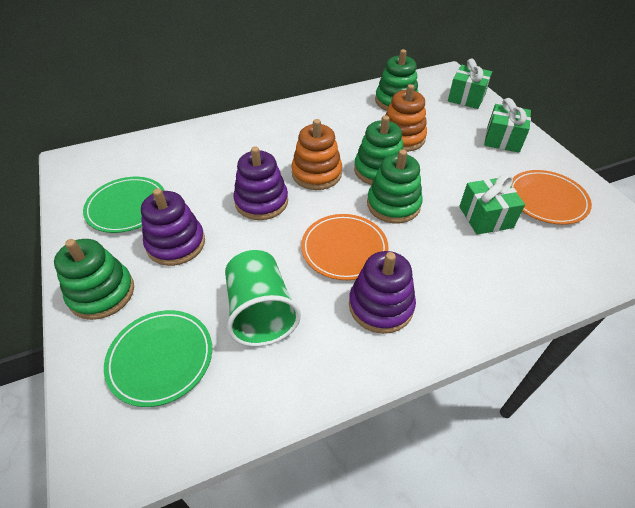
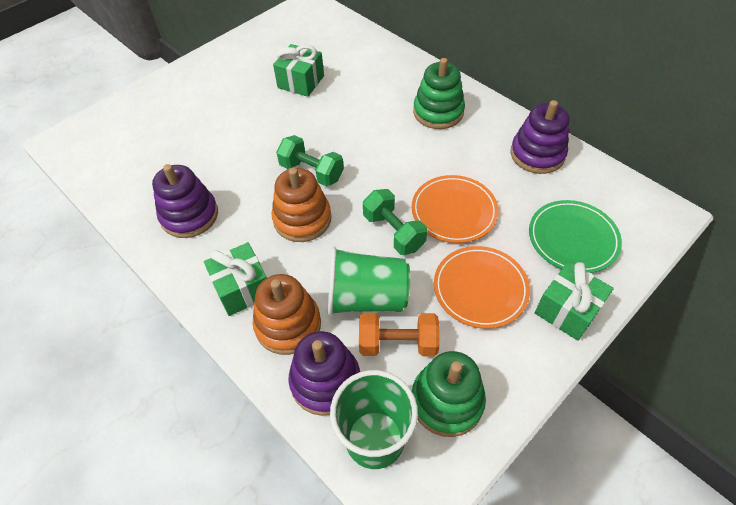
green cup: [225,250,301,347] = 1 -> [328,247,410,316] [330,370,418,469] = 2
green dumbbell: none = 0 -> [276,135,344,187] [363,189,427,255] = 2
green plate: [83,177,165,233] [104,310,212,407] = 2 -> [529,200,622,273] = 1
green stacking toy: [54,239,134,320] [354,115,403,185] [367,149,423,223] [375,49,418,111] = 4 -> [412,351,486,437] [413,58,465,129] = 2
orange dumbbell: none = 0 -> [359,313,440,356] = 1

